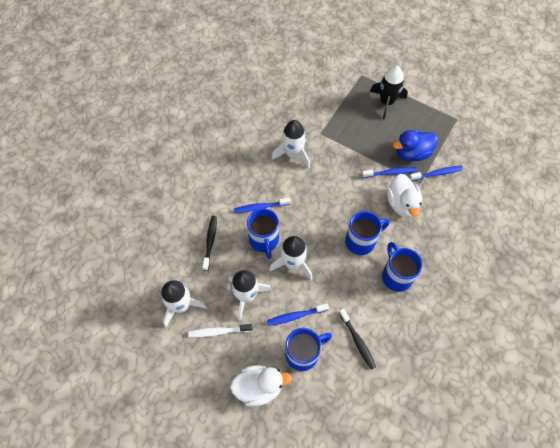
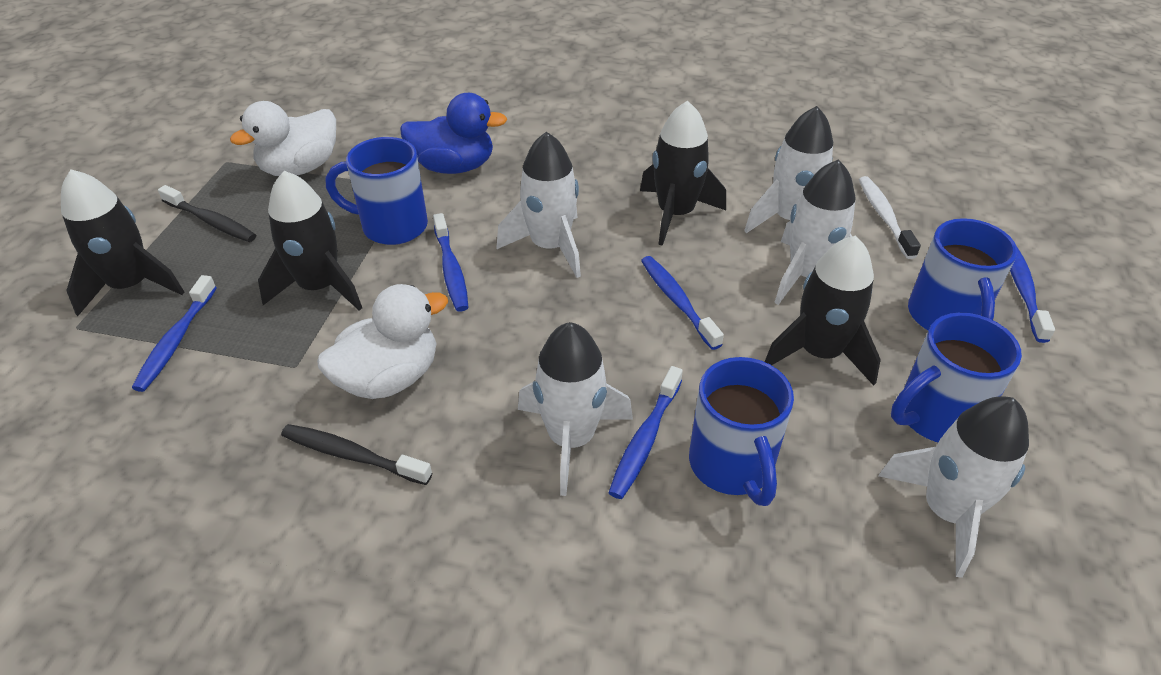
black rocket: [370,66,408,119] = 1 -> [61,169,184,316] [258,171,362,310] [640,100,726,246] [765,236,881,386] = 4
blue toothbrush: [234,198,291,213] [267,304,329,326] [362,167,417,178] [409,166,463,181] = 4 -> [132,275,217,392] [433,213,469,312] [608,366,683,499] [641,256,724,350] [1010,246,1055,343] = 5
white rocket: [161,280,207,327] [229,270,272,321] [269,236,313,280] [271,120,310,168] = 4 -> [496,132,581,278] [518,322,633,496] [744,106,833,233] [774,159,856,305] [878,396,1029,578] = 5

